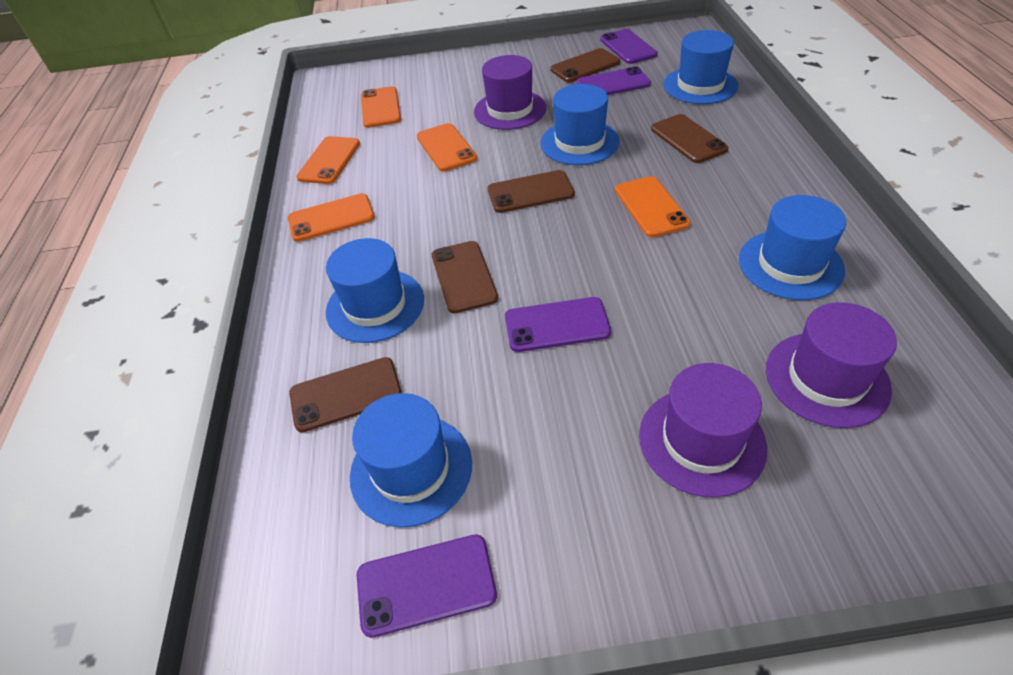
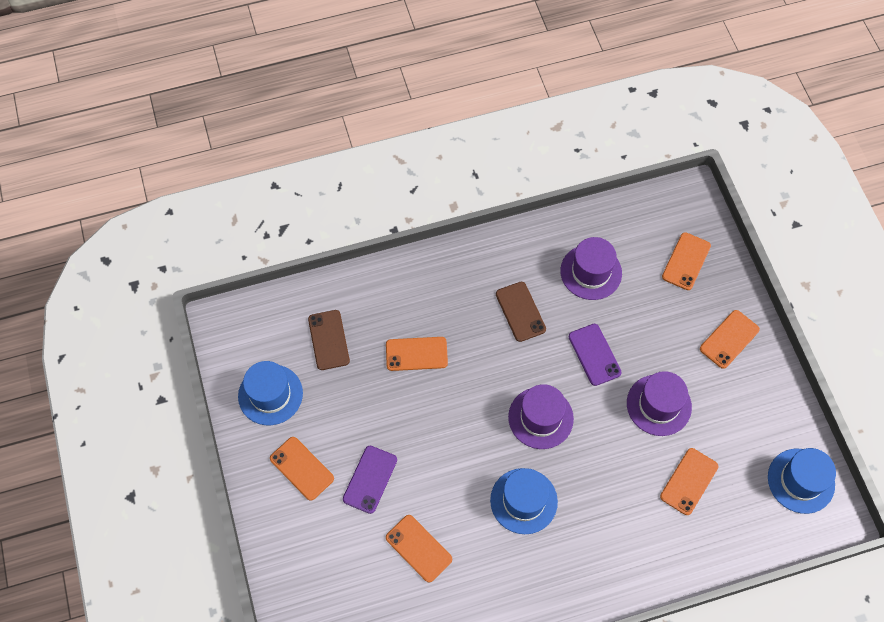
blue hat: [326,238,424,343] [350,393,472,527] [540,84,620,165] [664,30,739,104] [739,195,846,300] = 5 -> [238,361,303,425] [490,468,558,534] [768,448,836,514] = 3
brown phone: [289,357,402,432] [432,241,498,314] [488,170,575,213] [550,48,620,82] [651,114,729,163] = 5 -> [308,310,350,370] [496,282,546,342] = 2
orange phone: [288,193,375,242] [296,136,360,184] [361,86,401,128] [417,123,477,172] [615,176,691,237] = 5 -> [270,437,334,501] [386,337,448,371] [386,515,452,583] [660,448,718,515] [662,232,711,290] [700,310,760,369] = 6
purple phone: [356,534,497,638] [505,297,611,352] [577,66,651,95] [600,29,658,64] = 4 -> [343,446,397,514] [569,324,621,386] = 2

